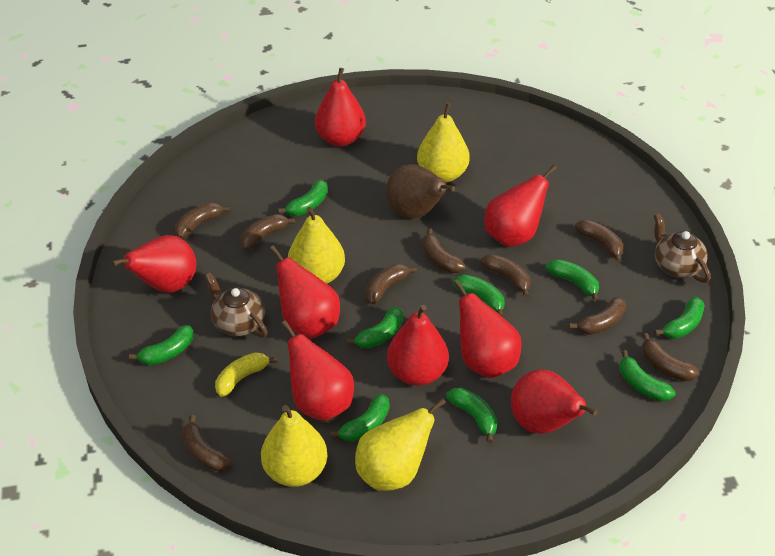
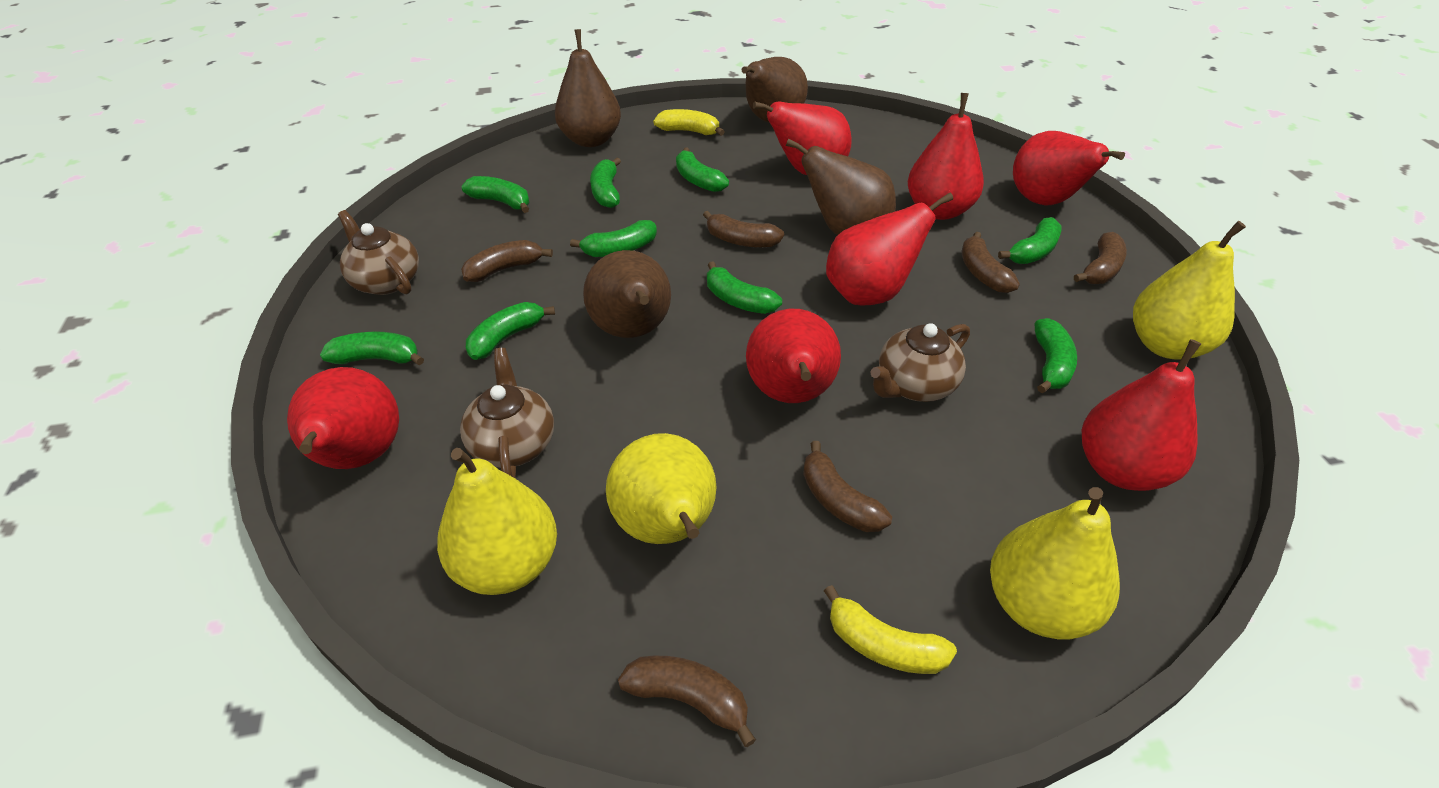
brown banana: [175,202,230,238] [182,415,231,471] [240,214,295,250] [365,264,417,304] [422,228,466,273] [480,254,530,297] [569,296,626,335] [575,220,623,262] [642,333,699,381] = 9 -> [461,240,553,282] [618,656,756,747] [703,211,784,248] [803,441,892,532] [962,232,1020,293] [1074,232,1127,284] = 6
brown pear: [386,164,455,219] = 1 -> [555,29,621,147] [583,250,671,338] [742,57,808,123] [786,138,896,235] = 4
brown teapot: [205,273,268,338] [654,213,710,283] = 2 -> [338,210,419,295] [460,348,554,478] [870,323,970,402] = 3
red pear: [111,235,196,293] [270,245,340,339] [281,320,354,421] [315,68,366,146] [387,305,449,386] [453,279,521,378] [484,165,557,247] [511,369,598,434] = 8 -> [287,367,399,469] [746,309,841,403] [753,101,851,175] [826,192,953,306] [908,93,984,220] [1013,131,1125,205] [1082,339,1201,491] = 7
yellow banana: [215,352,277,397] = 1 -> [653,109,725,136] [824,585,957,674] = 2

